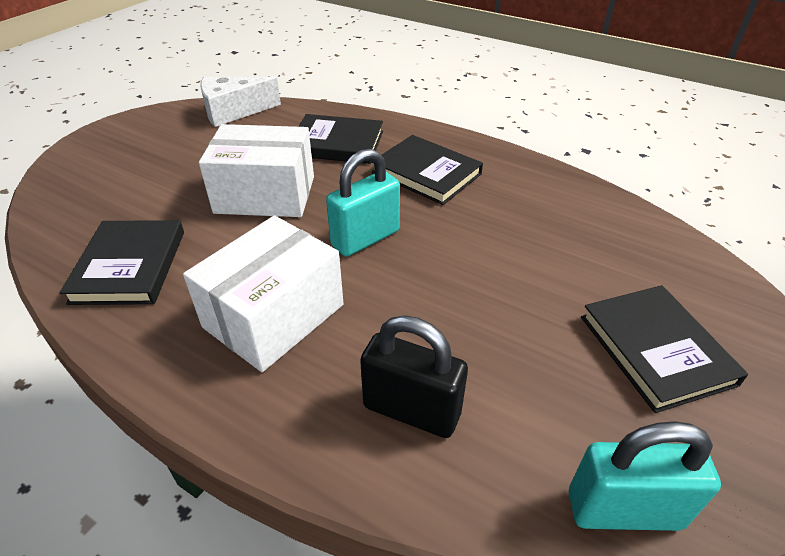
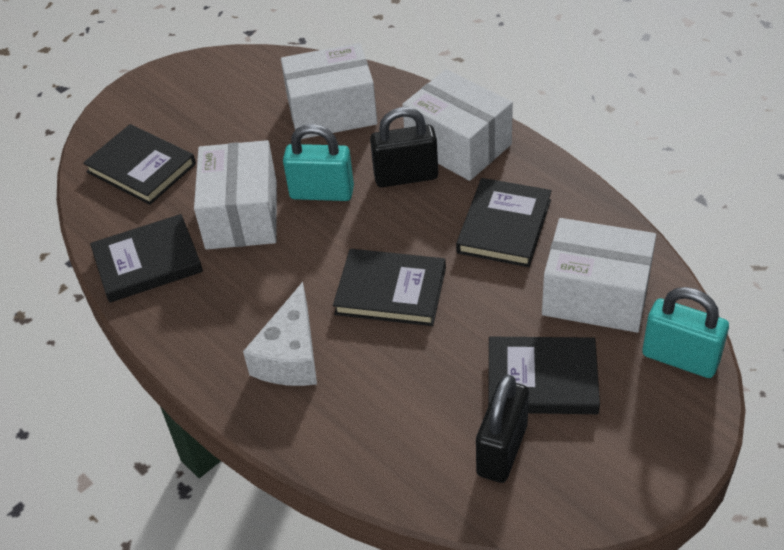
black book: [60,220,184,305] [298,114,383,164] [371,135,483,205] [581,285,748,413] = 4 -> [83,124,196,205] [90,214,203,303] [333,249,446,326] [456,178,552,267] [488,337,600,414] = 5
black padlock: [360,315,468,438] = 1 -> [370,107,438,187] [476,375,529,483] = 2
white box: [183,215,344,372] [199,124,314,217] = 2 -> [194,140,277,250] [281,43,377,139] [402,69,513,181] [542,218,656,333] = 4

